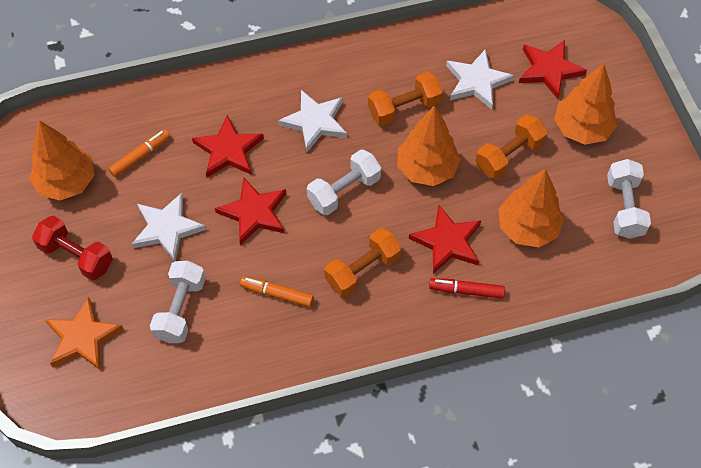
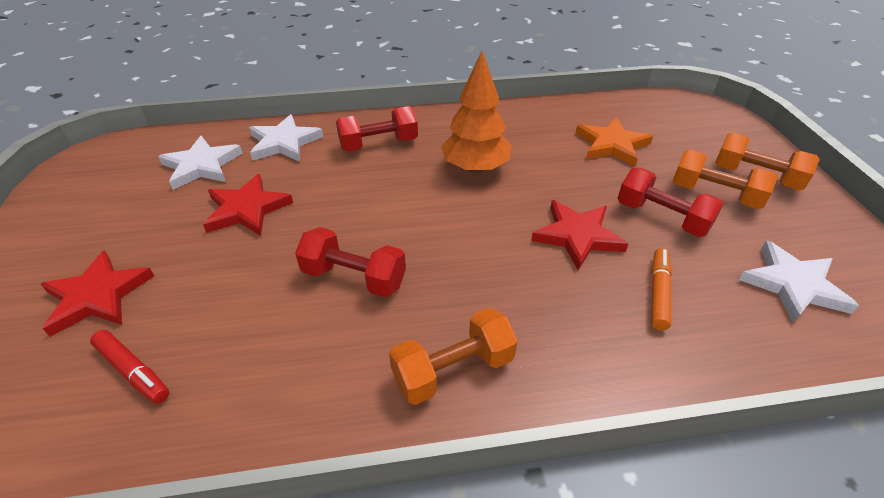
orange marker: [108,129,170,177] [240,276,314,307] = 2 -> [651,248,672,331] = 1
orange tree: [29,120,94,200] [397,106,461,186] [499,169,564,247] [554,64,617,145] = 4 -> [441,51,511,173] = 1
red dumbbell: [32,216,113,280] = 1 -> [295,227,406,297] [336,106,418,152] [617,168,724,237] = 3
red star: [192,115,264,177] [215,178,286,245] [409,205,481,274] [519,40,587,99] = 4 -> [41,250,154,337] [203,174,293,236] [531,200,628,271] = 3
white dumbbell: [150,261,206,343] [307,149,381,215] [607,159,651,239] = 3 -> none = 0

